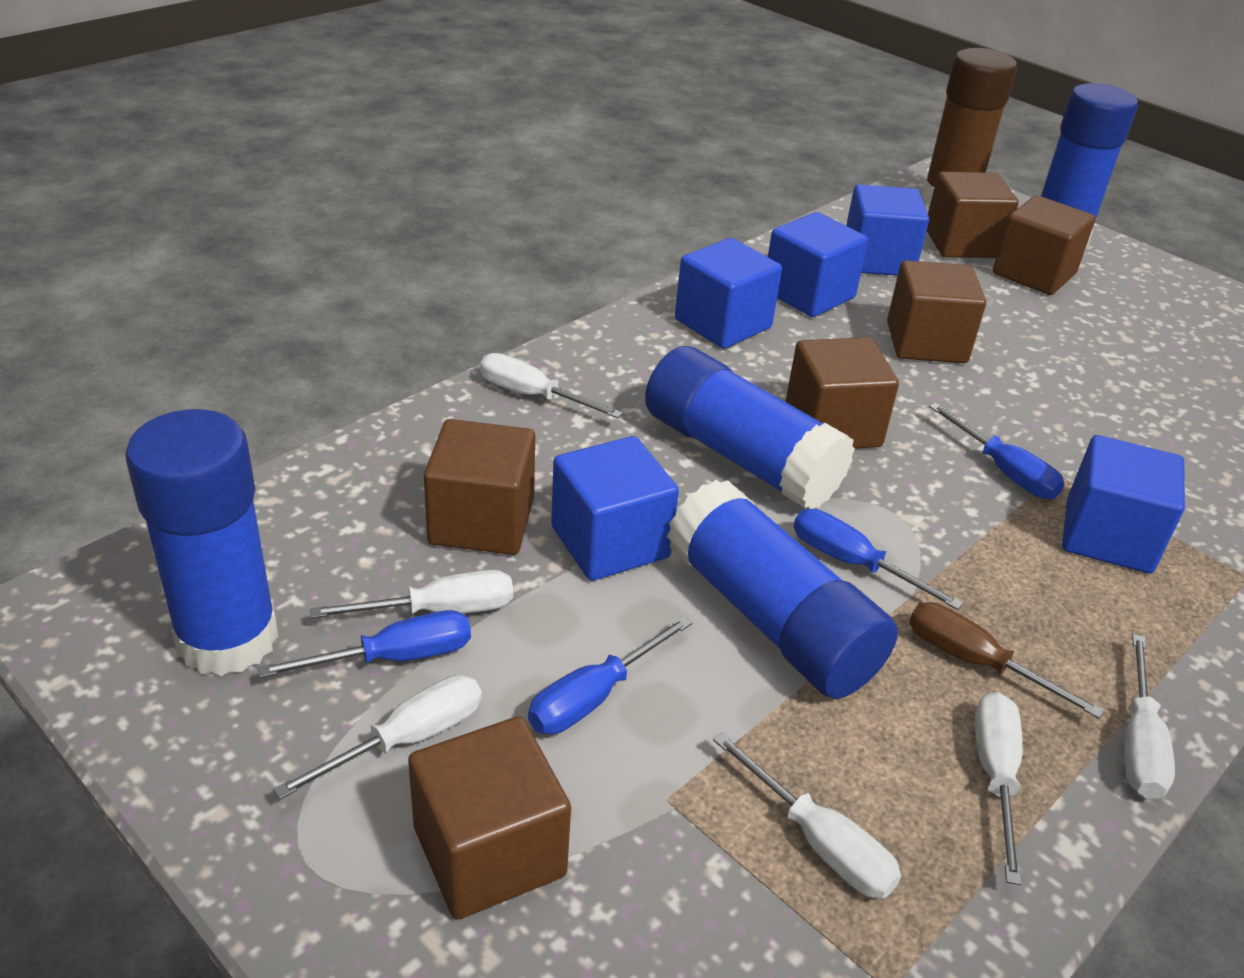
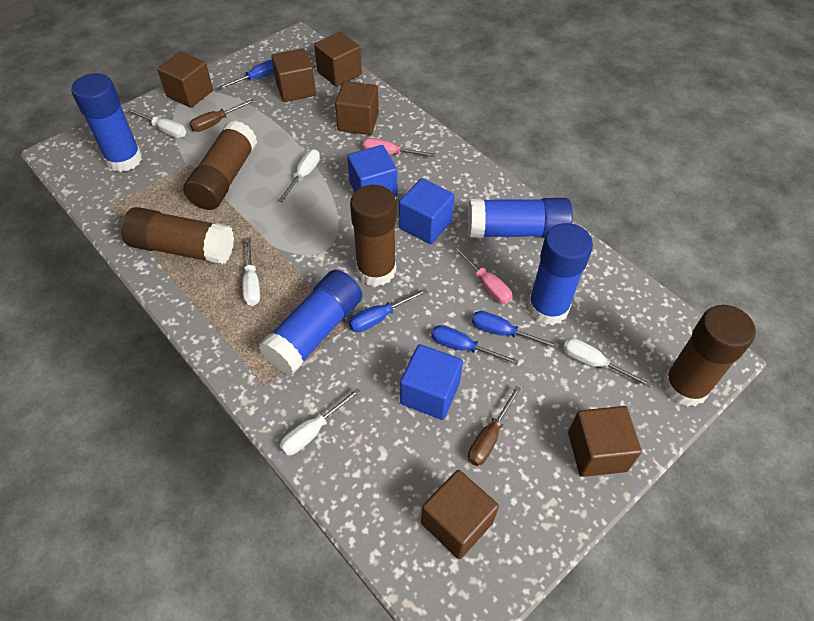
blue cube: [551,436,679,581] [675,238,782,349] [768,212,868,317] [846,184,929,276] [1062,435,1185,574] = 5 -> [347,145,397,197] [399,178,455,244] [400,344,463,420] = 3
brown glue stick: [921,48,1017,206] = 1 -> [121,207,234,265] [183,121,257,210] [350,185,396,287] [662,305,756,407] = 4
brown screwdriver: [909,602,1105,719] = 1 -> [190,99,255,132] [468,386,521,466] = 2
pink screwdriver: none = 0 -> [363,138,435,157] [453,245,512,304] = 2
white screwdriver: [273,675,482,799] [310,570,513,618] [480,353,623,418] [713,732,901,899] [975,692,1023,885] [1124,634,1175,799] = 6 -> [127,109,186,138] [242,237,260,306] [278,149,320,202] [279,388,360,455] [563,338,652,388] = 5

